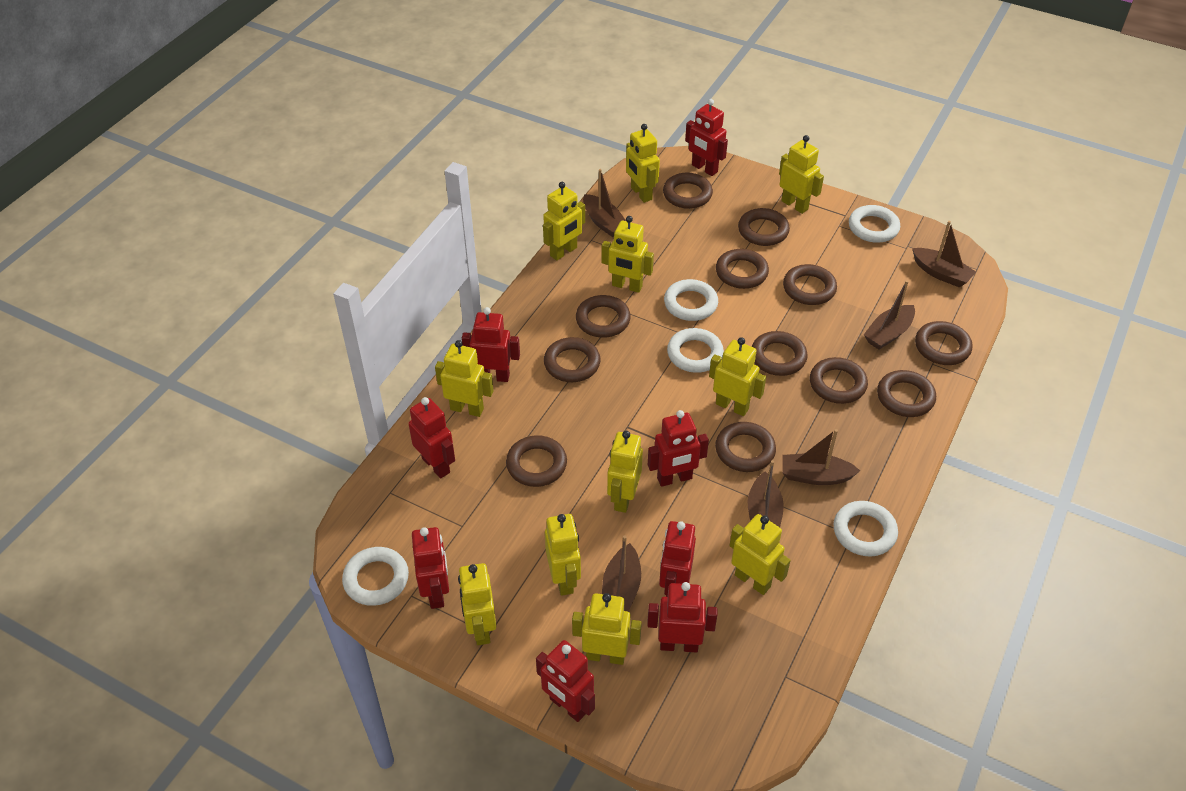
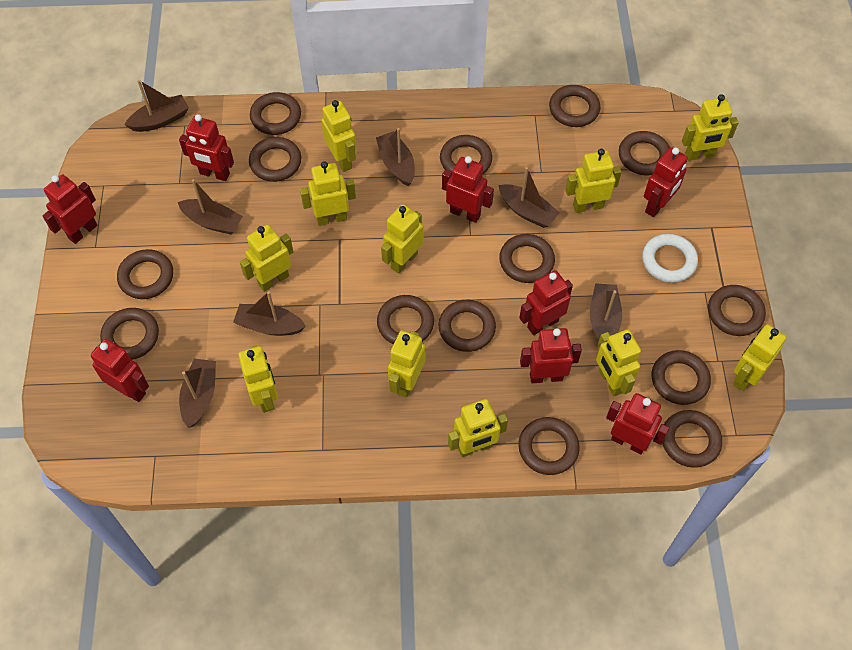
brown boat: [583,169,626,237] [602,535,641,612] [748,460,784,527] [782,429,860,485] [864,280,915,350] [912,221,976,288] = 6 -> [125,80,189,132] [178,179,243,235] [179,359,216,428] [233,291,306,336] [376,128,415,186] [498,167,560,228] [590,283,622,340] = 7
brown ring: [506,435,567,487] [544,337,601,382] [576,295,631,338] [663,173,713,209] [715,422,776,472] [716,249,769,289] [738,208,790,246] [752,331,807,376] [783,264,837,305] [810,357,868,404] [877,370,936,417] [915,321,972,365] = 12 -> [100,308,159,360] [117,249,173,299] [249,137,301,182] [250,92,301,135] [377,295,434,344] [438,300,496,352] [440,135,492,174] [499,234,555,283] [518,417,580,475] [549,85,600,127] [619,131,670,175] [652,350,711,405] [662,410,722,468] [708,285,766,336] = 14
white ring: [342,547,409,606] [664,279,718,321] [667,328,724,373] [834,501,898,556] [849,205,900,243] = 5 -> [642,234,698,283] = 1

